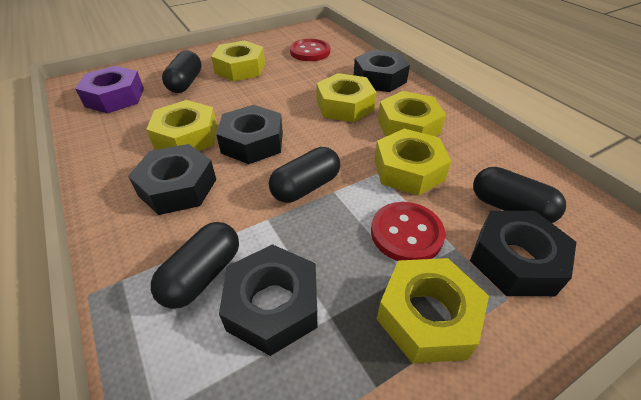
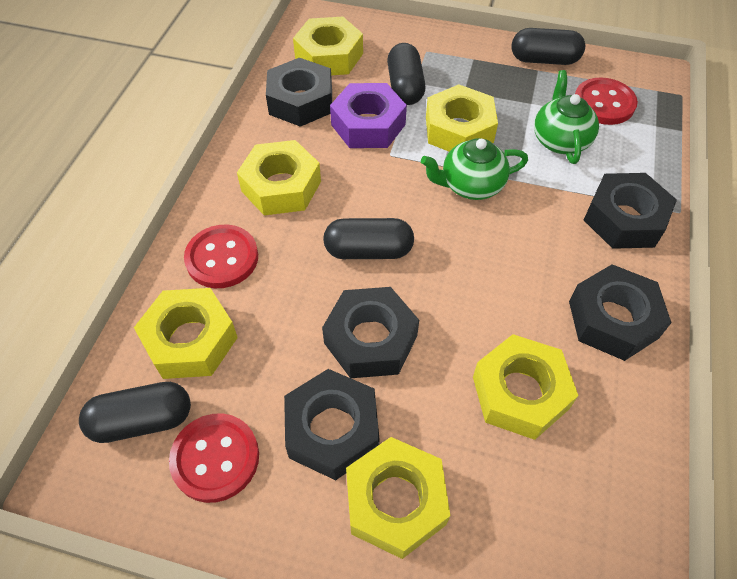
green teapot: none = 0 -> [421,138,528,200] [534,70,599,164] = 2
red button: [290,39,330,61] [371,202,445,261] = 2 -> [169,414,259,503] [184,224,258,288] [575,78,638,125] = 3

